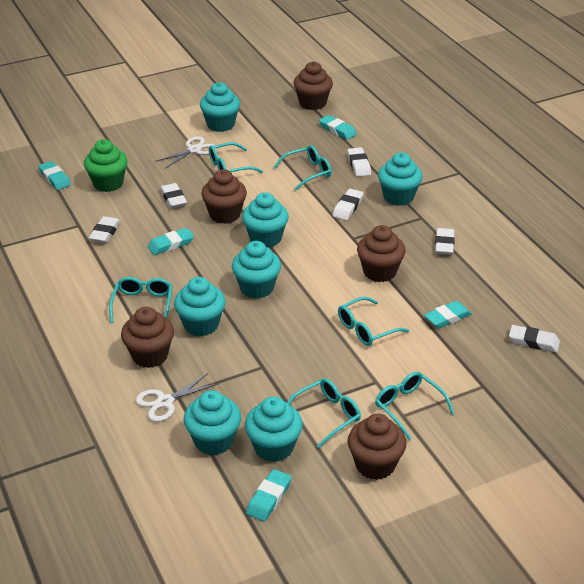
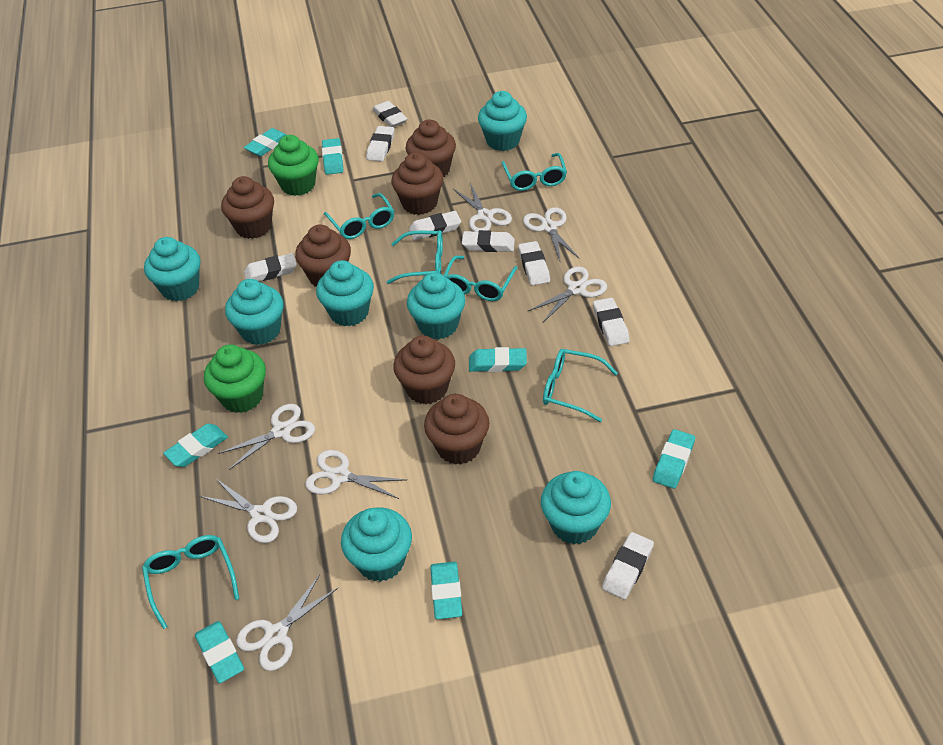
brown cupcake: [121,307,174,368] [201,169,247,224] [293,61,333,110] [348,414,407,480] [357,225,405,282] = 5 -> [221,176,274,239] [295,224,351,287] [391,152,443,215] [393,335,455,404] [406,120,456,177] [424,394,489,465] = 6
green cupcake: [84,139,128,192] = 1 -> [204,344,266,413] [268,135,319,196] = 2
turquoise eraser: [38,161,71,190] [147,228,194,255] [246,469,292,522] [319,115,357,140] [424,301,472,328] = 5 -> [163,424,228,467] [195,621,244,683] [244,128,286,156] [322,138,343,175] [430,562,462,619] [469,347,527,372] [653,429,695,489] = 7
white eraser: [89,216,121,243] [160,183,187,208] [333,189,364,220] [347,147,371,177] [435,228,455,255] [509,325,560,353] = 6 -> [244,253,297,281] [366,126,394,161] [372,101,407,127] [409,211,461,240] [462,230,515,252] [518,241,550,286] [593,298,630,346] [602,532,654,600] = 8
white scissors: [136,373,219,422] [155,136,217,168] = 2 -> [200,478,297,543] [218,404,315,470] [236,574,338,671] [305,450,406,499] [453,183,512,232] [523,207,579,261] [528,266,607,322] = 7

